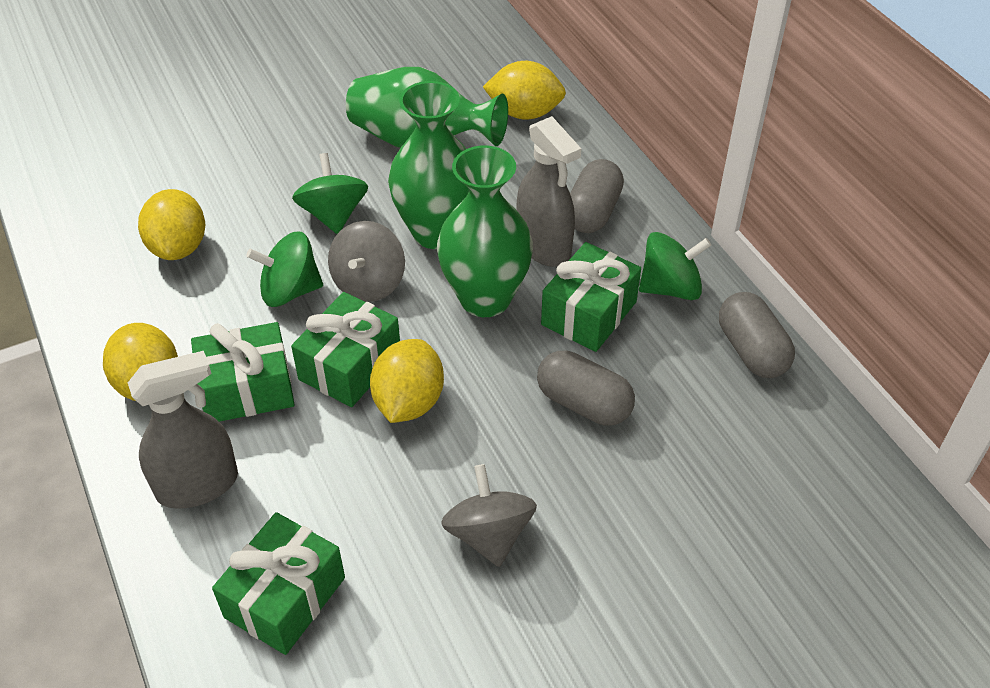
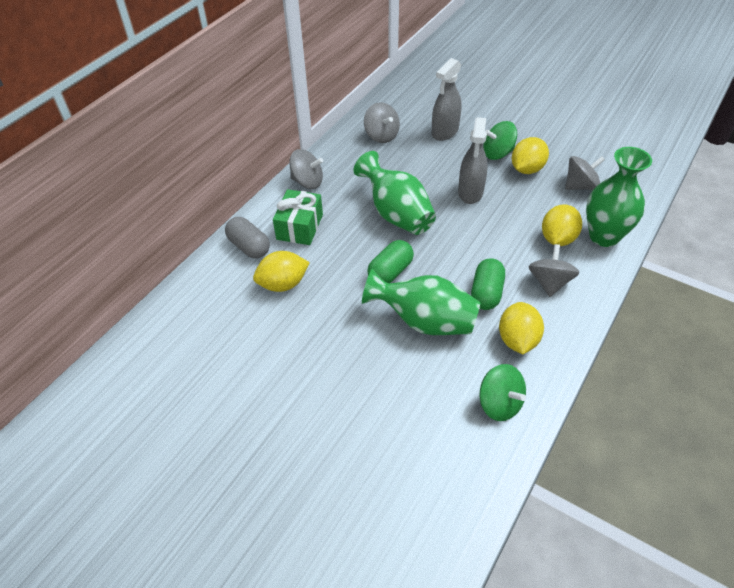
green capsule: none = 0 -> [367,240,414,283] [471,258,505,310] = 2
green gift: [191,322,295,422] [212,512,345,655] [291,292,400,407] [541,242,641,352] = 4 -> [273,189,323,245] = 1
green spinning top: [246,231,323,307] [292,153,368,234] [639,232,711,300] = 3 -> [480,364,526,421] [483,121,517,160] = 2
grey capsule: [537,351,635,426] [570,159,624,233] [719,292,795,378] = 3 -> [225,217,270,259] = 1
grey spinning top: [328,221,405,302] [441,464,537,567] = 2 -> [289,149,323,189] [364,103,400,143] [529,244,580,297] [565,156,605,190] = 4

